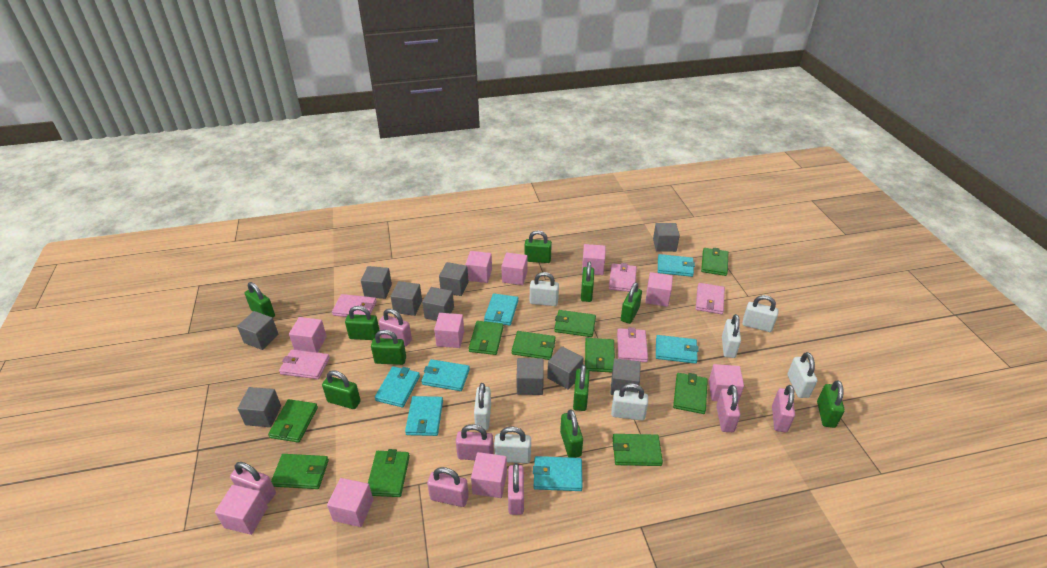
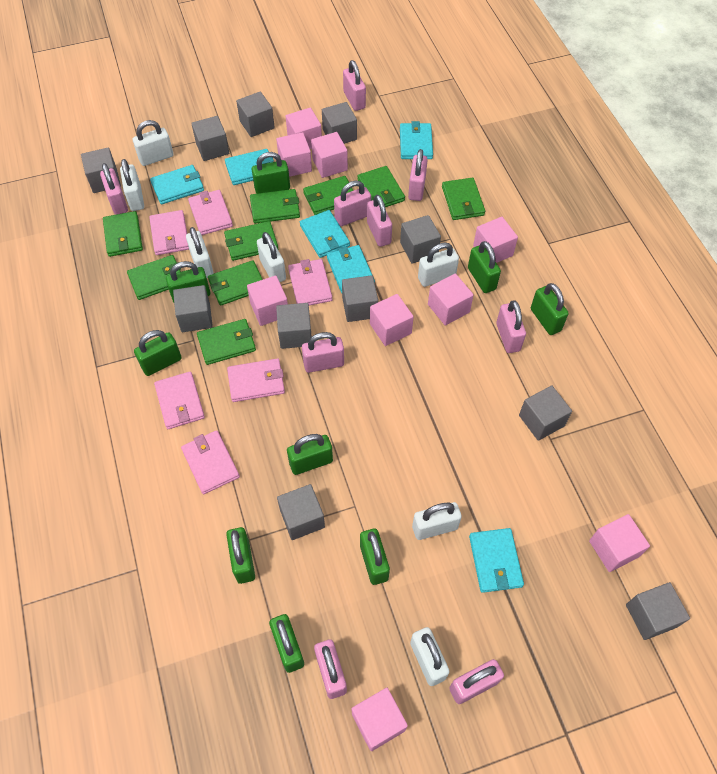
green padlock: [245,282,275,318] [322,370,361,409] [345,306,380,340] [371,330,406,365] [525,230,552,263] [560,409,583,458] [573,365,590,411] [581,261,594,302] [621,282,642,324] [817,380,845,428] = 10 -> [134,330,182,376] [166,261,210,303] [226,527,255,584] [252,152,290,194] [269,614,304,673] [287,434,333,475] [360,528,390,585] [468,241,501,293] [531,283,569,335] = 9
green wallet: [268,399,318,443] [271,454,329,489] [368,449,410,497] [469,321,503,355] [512,331,556,360] [554,310,596,337] [585,338,615,373] [613,434,663,466] [673,373,708,414] [701,248,728,276] = 10 -> [103,211,143,257] [127,255,181,300] [197,319,256,365] [208,260,263,306] [224,221,278,261] [250,189,300,224] [303,176,353,215] [357,166,405,207] [442,178,485,220] = 9
grey cube: [237,311,278,350] [237,387,281,427] [361,266,392,299] [390,281,422,316] [422,287,454,321] [439,262,469,296] [517,358,544,395] [547,346,583,390] [610,359,641,395] [653,223,680,252] = 10 -> [81,148,121,193] [173,285,213,332] [191,116,229,161] [236,92,275,137] [276,303,312,349] [277,484,325,540] [322,102,357,144] [342,275,378,322] [400,215,441,264] [519,386,572,441] [626,582,690,640] = 11
pink cube: [215,485,268,535] [289,317,327,353] [327,478,373,527] [434,313,464,348] [465,251,492,283] [471,452,507,498] [501,253,528,285] [582,244,606,275] [645,272,673,307] [709,364,744,402] = 10 -> [247,276,288,326] [276,132,312,177] [286,108,322,149] [311,132,348,178] [352,688,408,751] [370,294,414,346] [428,273,474,325] [473,217,518,263] [589,514,650,572] = 9
pink padlock: [230,462,276,504] [379,309,412,347] [427,467,469,507] [456,424,494,460] [508,463,524,515] [716,385,740,432] [772,385,795,432] = 7 -> [100,163,128,215] [302,332,344,373] [314,640,347,699] [334,181,371,226] [343,60,366,111] [367,195,392,247] [408,149,428,201] [449,659,504,704] [496,300,526,353] = 9
pink wallet: [279,349,330,379] [332,294,377,317] [609,263,637,292] [617,327,648,362] [696,283,725,314] = 5 -> [149,210,189,255] [154,372,205,429] [181,430,240,494] [188,190,233,235] [227,358,285,402] [288,259,332,305] = 6
turquoise wallet: [375,366,420,407] [405,396,443,436] [421,359,470,391] [484,293,518,326] [533,456,583,491] [656,335,699,364] [658,254,695,277] = 7 -> [150,165,204,205] [225,149,274,185] [300,210,350,258] [327,245,375,293] [400,121,433,159] [469,528,524,593] = 6

